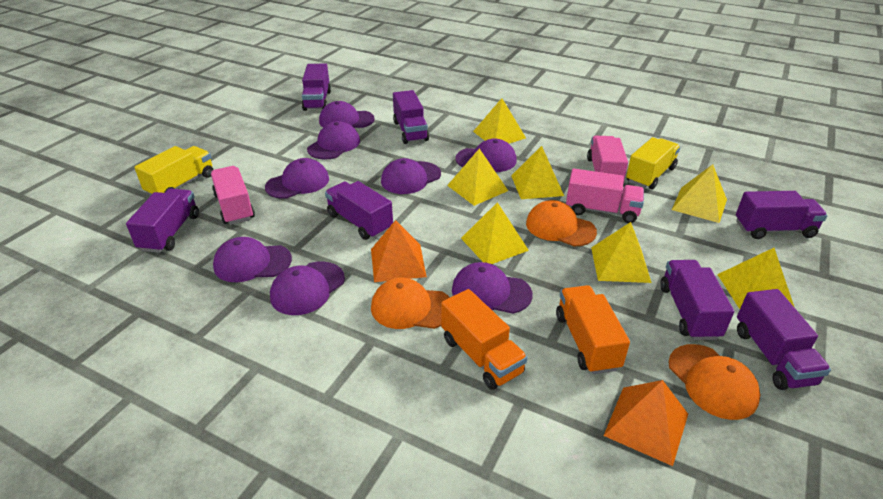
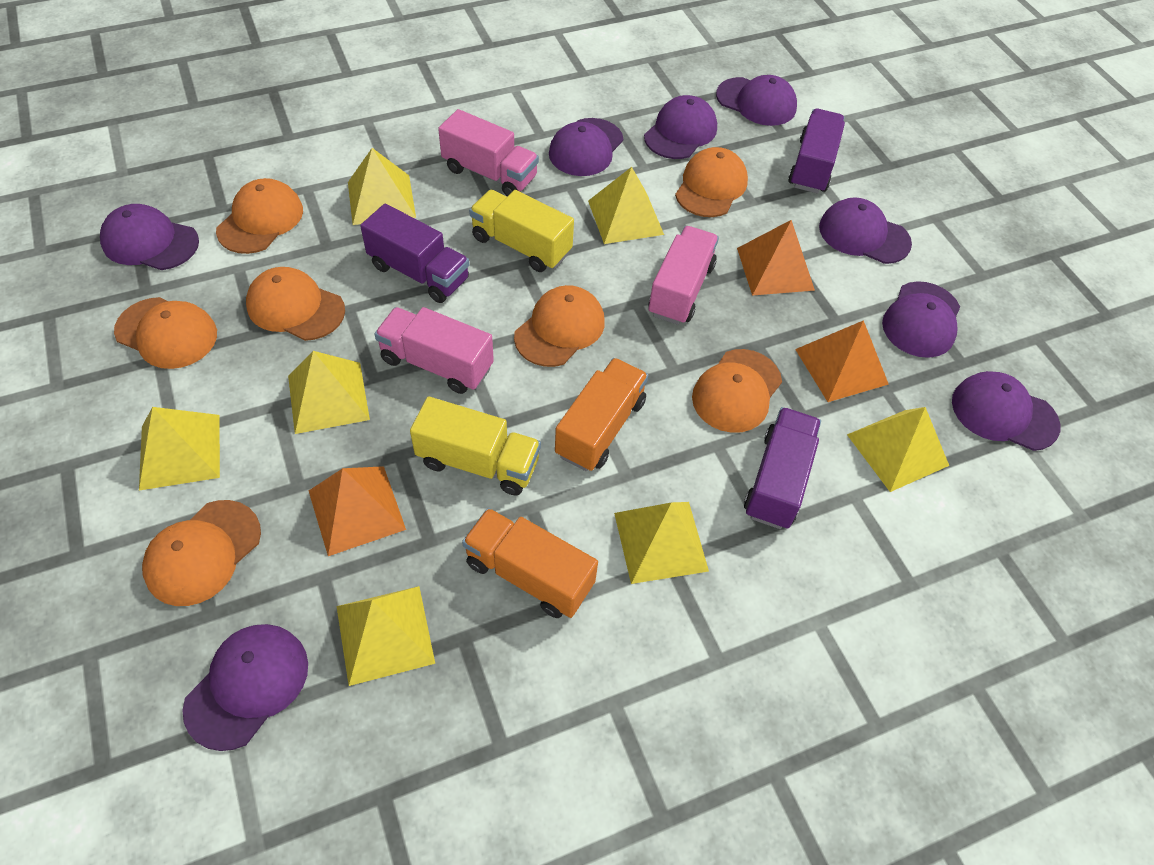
orange cap: [371,278,450,329] [526,200,597,246] [668,344,760,420] = 3 -> [114,297,217,369] [142,500,261,606] [216,178,303,254] [246,267,345,341] [514,285,605,367] [675,147,748,217] [692,349,782,433] = 7
orange pyramid: [371,220,427,282] [604,380,688,466] = 2 -> [309,466,406,556] [737,220,815,296] [795,320,889,402] = 3
purple truck: [126,188,199,253] [302,64,331,111] [325,181,393,240] [393,90,429,144] [660,260,734,340] [736,191,827,239] [737,289,831,390] = 7 -> [360,204,469,303] [744,407,821,529] [788,109,845,193] = 3

